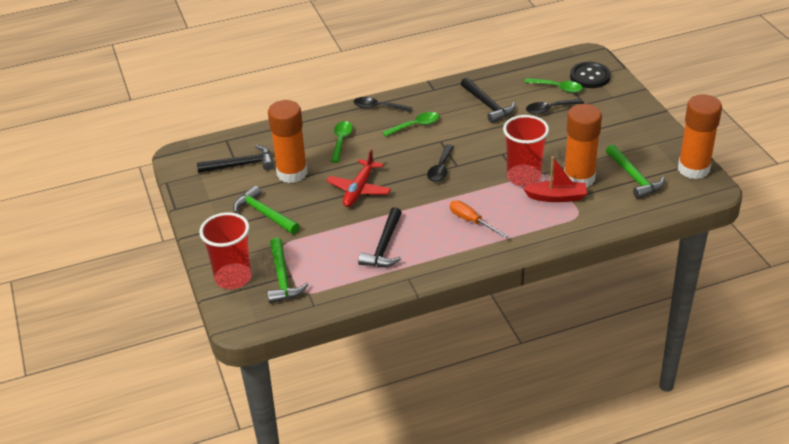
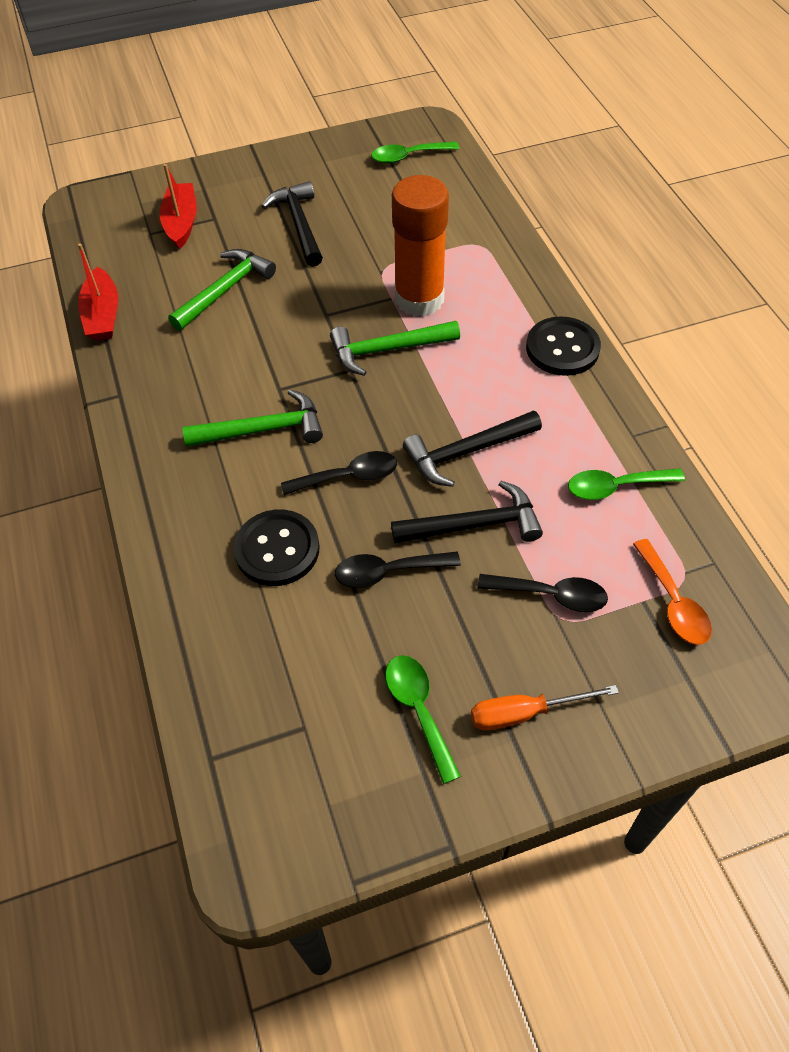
black button: [570,62,611,88] = 1 -> [234,509,320,586] [526,316,601,376] = 2
orange glue stick: [268,100,307,183] [564,104,602,187] [678,94,722,179] = 3 -> [392,175,449,317] = 1
orange spoon: none = 0 -> [633,539,712,645] = 1
red boat: [523,156,587,202] = 1 -> [78,243,118,341] [160,164,197,249] = 2
red cup: [199,212,252,289] [503,115,549,186] = 2 -> none = 0
red plane: [326,149,391,207] = 1 -> none = 0

